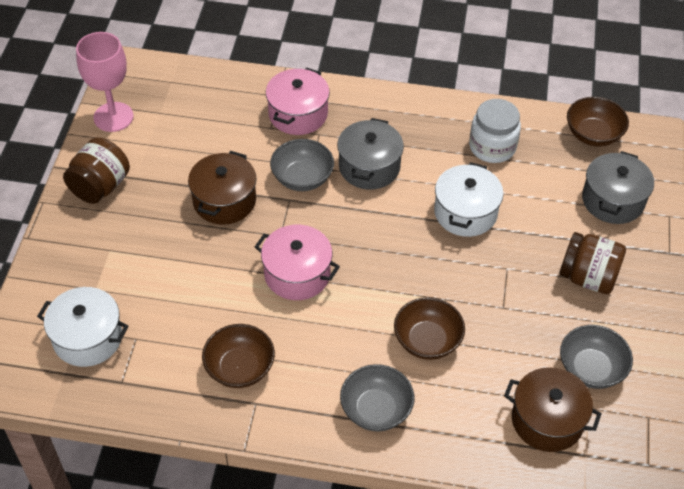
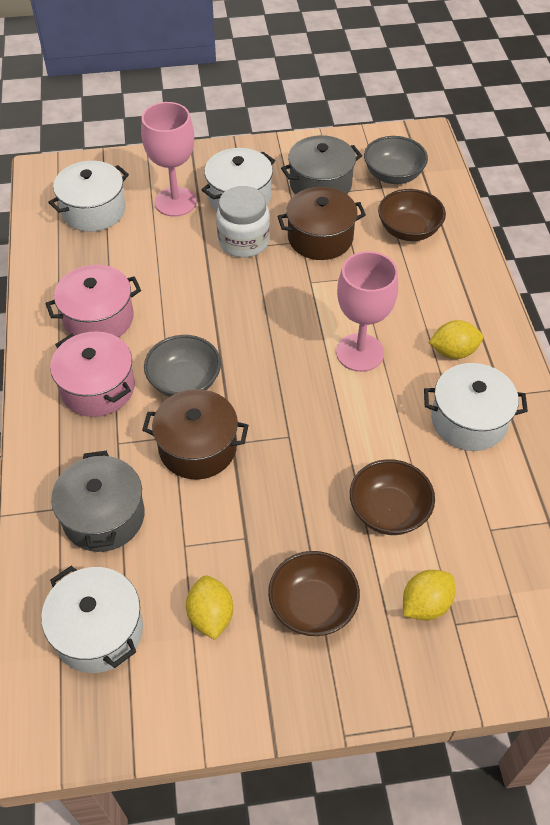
brown jar: [63,138,130,204] [560,232,626,294] = 2 -> none = 0
grey bowl: [270,139,334,191] [340,364,414,431] [560,325,633,389] = 3 -> [144,335,221,397] [364,136,428,184] = 2
pink goblet: [76,32,133,132] = 1 -> [141,102,197,217] [336,251,398,372] = 2
white pot: [37,287,128,367] [434,162,504,237] = 2 -> [41,566,143,673] [48,161,129,232] [201,148,275,211] [424,363,528,451] = 4
yellow lemon: none = 0 -> [186,576,233,640] [403,570,455,620] [428,320,483,359] = 3

